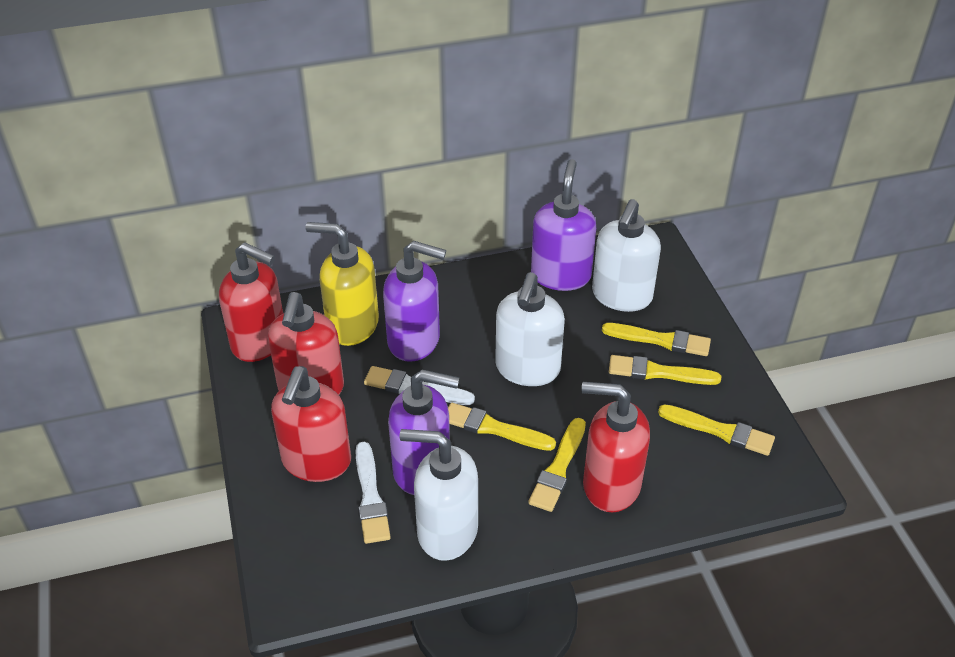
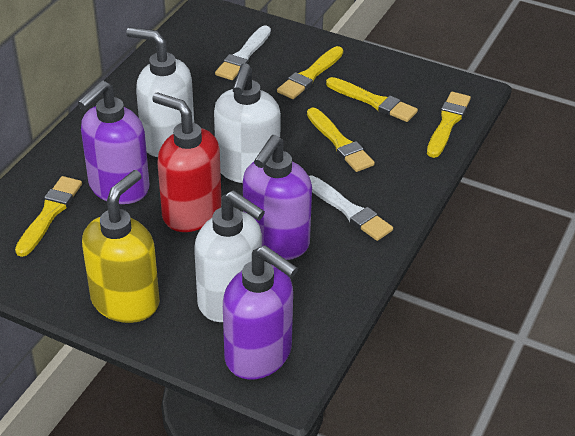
red soap dispenser: [219,242,283,362] [268,292,344,395] [271,366,351,482] [581,382,650,512] = 4 -> [152,92,221,232] = 1

